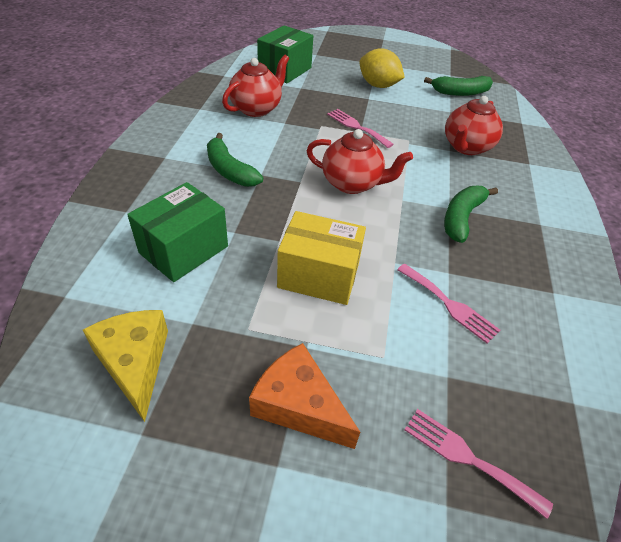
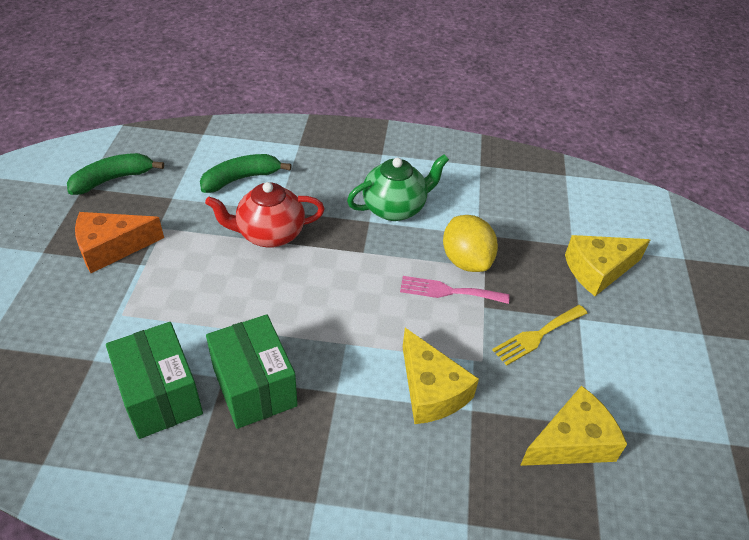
green banana: [207,133,263,187] [424,76,493,96] [444,185,498,243] = 3 -> [67,153,164,195] [200,154,292,193] = 2
green teapot: none = 0 -> [347,154,449,221] = 1
pink fork: [327,109,394,148] [397,264,500,344] [404,409,553,519] = 3 -> [400,276,510,304] = 1
red teapot: [222,55,289,117] [306,129,413,194] [445,96,503,155] = 3 -> [205,182,324,248] = 1
yellow box: [277,211,366,305] = 1 -> none = 0
yellow cheese: [83,310,168,422] = 1 -> [403,328,479,424] [520,386,627,466] [565,235,650,296] = 3
yellow fork: none = 0 -> [492,305,588,366] = 1

